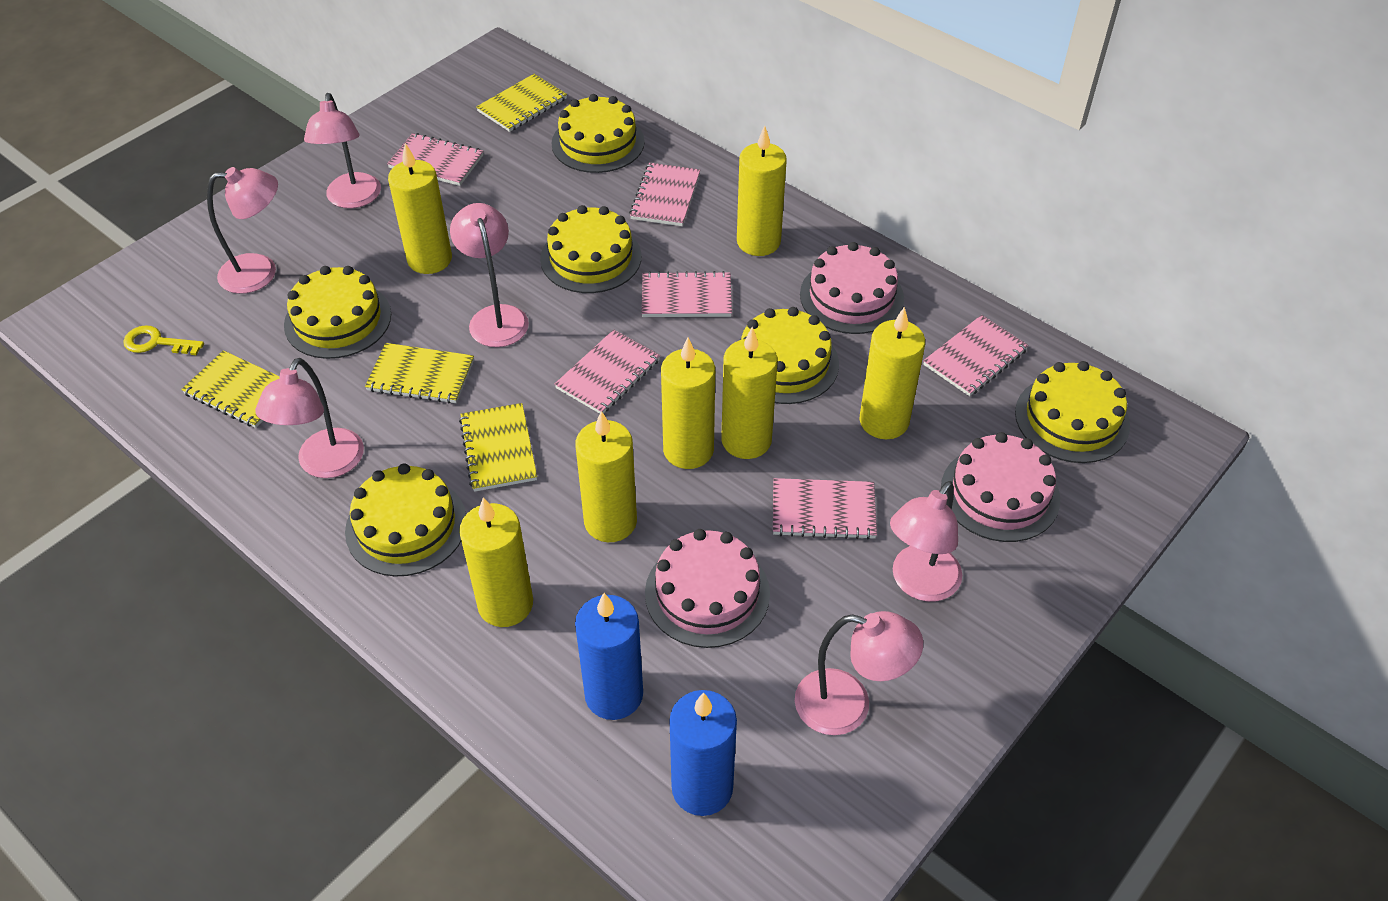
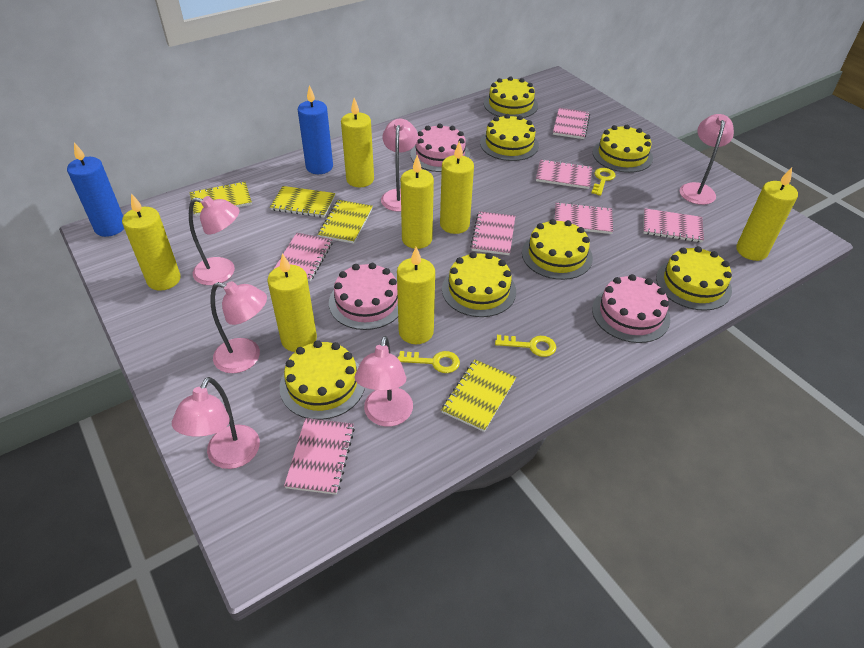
pink notebook: [387,133,483,186] [554,330,660,414] [629,163,700,226] [642,271,732,317] [773,478,877,539] [923,315,1029,396] = 6 -> [273,233,333,281] [284,418,355,495] [470,211,515,255] [536,159,592,189] [553,108,590,139] [555,202,613,234] [643,208,704,243] = 7
yellow cake: [284,266,391,359] [345,463,466,577] [540,205,642,293] [551,94,645,173] [740,307,839,404] [1015,361,1130,463] = 6 -> [280,340,365,420] [442,252,516,317] [480,114,539,161] [484,76,538,118] [522,219,593,280] [593,125,653,173] [656,246,732,311] = 7
yellow key: [123,325,204,355] = 1 -> [397,351,460,373] [495,335,556,357] [591,168,616,196] = 3

